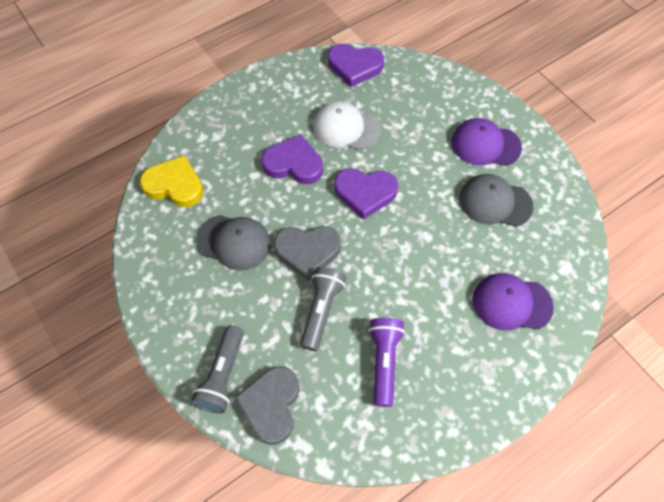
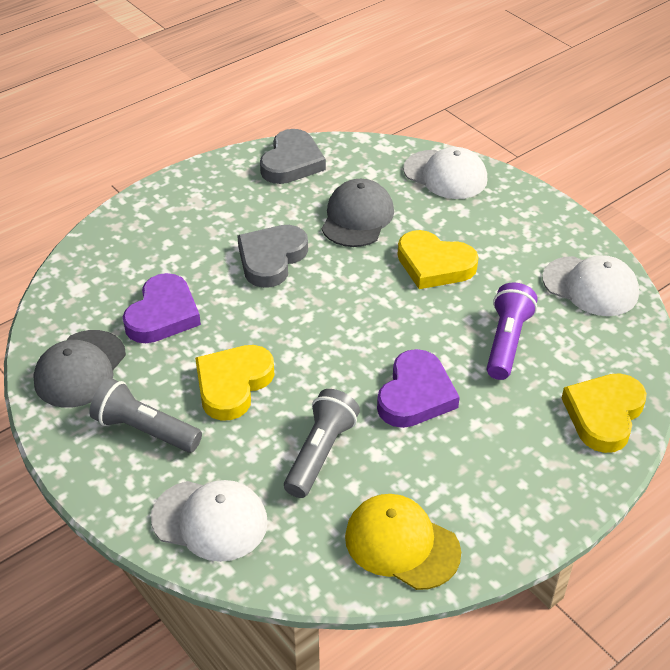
purple cap: [452,118,522,166] [473,273,554,330] = 2 -> none = 0
purple heart: [261,134,323,184] [328,44,384,87] [334,168,398,220] = 3 -> [123,273,201,343] [377,349,460,428] = 2
white cap: [314,101,381,150] = 1 -> [151,480,268,562] [403,147,487,199] [542,255,639,316] = 3
yellow cap: none = 0 -> [345,494,461,590] = 1
yellow heart: [140,155,204,207] = 1 -> [195,345,275,421] [398,230,479,289] [562,373,647,453] = 3

